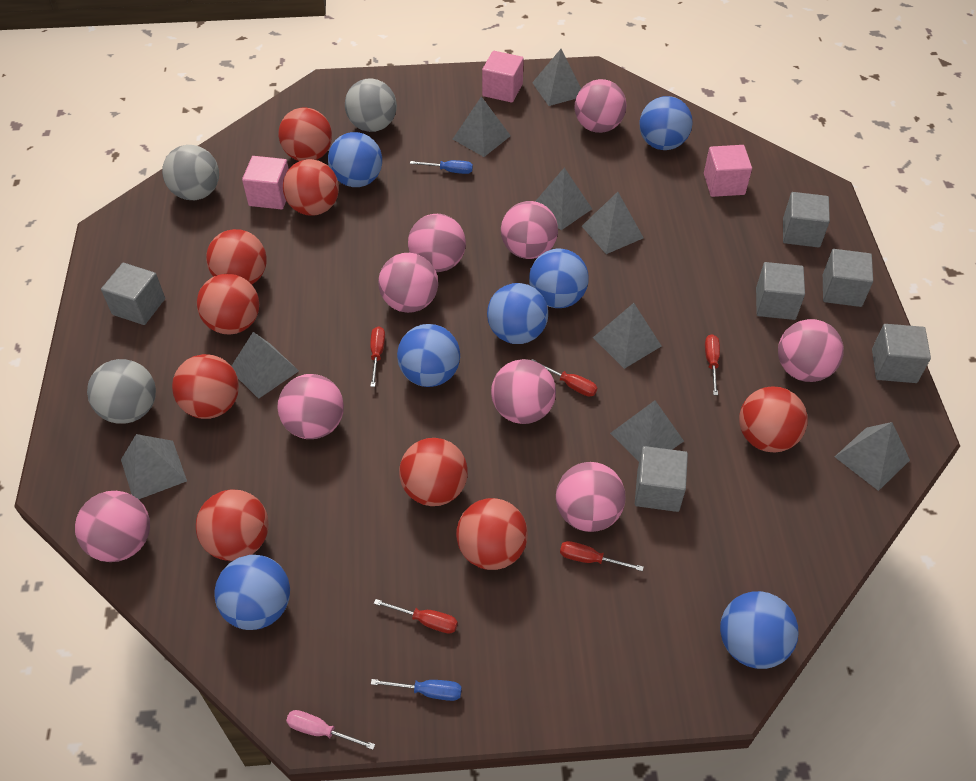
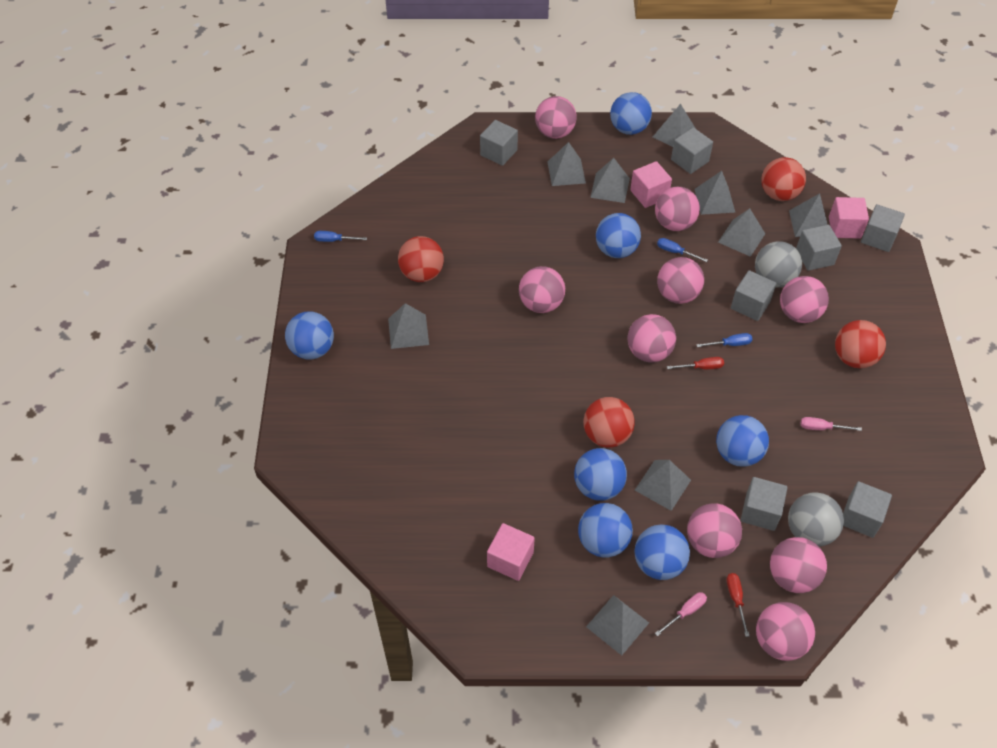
blue screwdriver: [371,679,462,701] [410,160,473,174] = 2 -> [314,231,367,242] [657,238,708,262] [696,333,752,347] = 3
grey ball: [87,359,156,424] [162,145,219,200] [345,78,397,132] = 3 -> [755,241,802,287] [788,492,844,547] = 2
grey cube: [101,263,165,325] [635,446,688,512] [756,262,805,320] [783,192,830,248] [823,249,873,307] [872,324,931,383] = 6 -> [480,120,518,166] [671,127,713,174] [731,270,776,321] [741,477,788,531] [796,225,842,271] [843,481,892,538] [861,204,905,252] = 7
pink screwdriver: [286,710,375,750] = 1 -> [655,592,707,636] [801,417,862,431] = 2
red ball: [172,354,239,419] [196,490,269,561] [197,274,259,335] [206,229,267,284] [279,107,332,161] [283,159,339,215] [399,438,468,506] [456,498,528,570] [739,386,808,453] = 9 -> [398,236,444,282] [583,397,635,448] [761,157,806,201] [835,320,886,369] = 4
red screwdriver: [370,326,385,387] [374,599,458,634] [531,359,597,397] [560,541,644,571] [705,334,720,395] = 5 -> [667,357,724,369] [727,573,749,637] = 2

